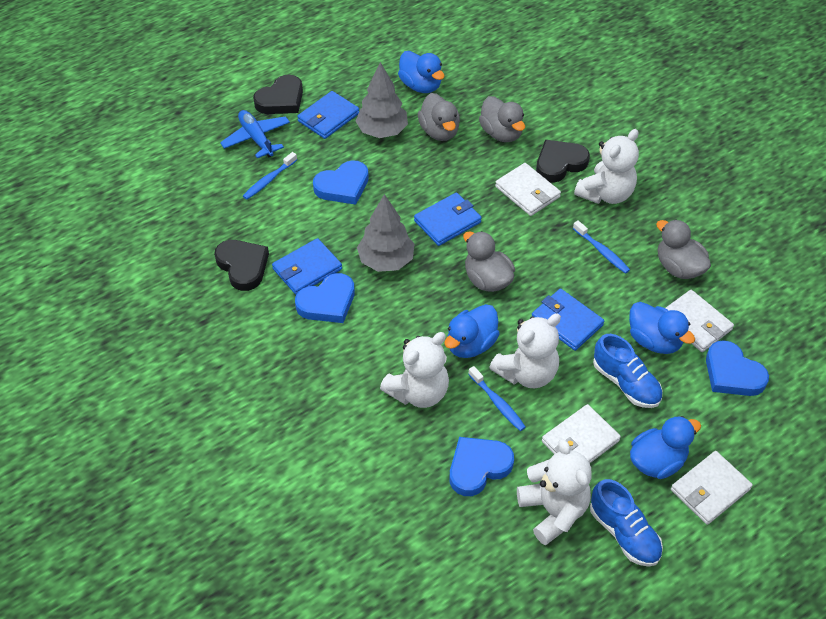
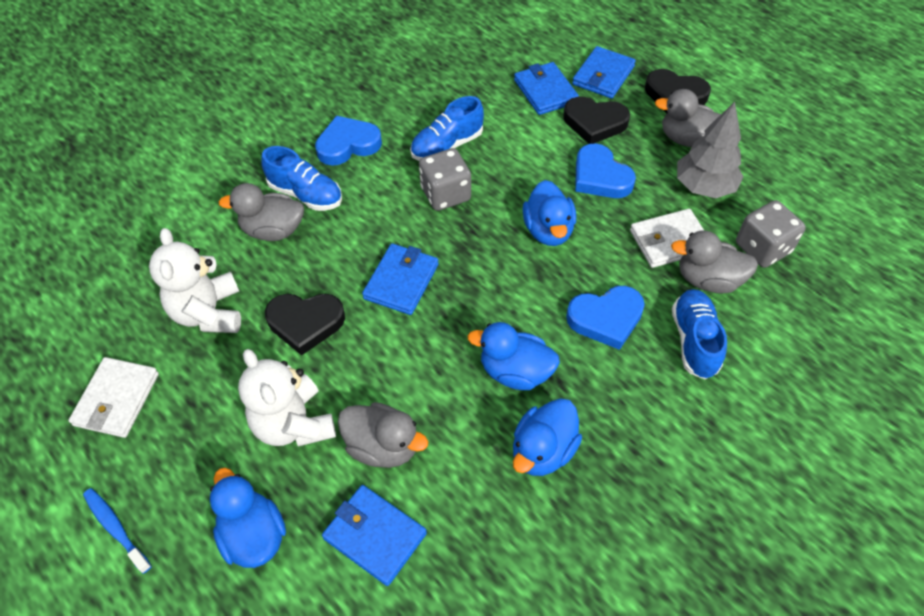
blue heart: [295,273,355,323] [313,160,369,205] [449,437,514,496] [706,340,769,396] = 4 -> [315,116,382,166] [566,286,645,350] [575,144,636,198] = 3
blue plane: [220,110,290,158] = 1 -> none = 0
blue shoe: [590,479,663,567] [593,334,663,408] = 2 -> [261,146,342,211] [410,96,484,161] [672,289,727,379] = 3
blue toothbrush: [243,152,297,200] [468,366,526,431] [573,220,630,274] = 3 -> [83,488,152,574] = 1
grey dice: none = 0 -> [419,148,471,211] [736,200,806,268] = 2
grey tree: [356,62,408,138] [357,194,415,272] = 2 -> [677,102,744,198] = 1
white teddy bear: [380,332,449,408] [489,313,561,388] [517,439,592,545] [574,129,639,204] = 4 -> [149,228,241,333] [238,349,336,446] = 2
white wallet: [495,163,561,216] [542,404,621,463] [666,290,734,352] [671,451,753,525] = 4 -> [68,357,159,438] [630,209,704,268] = 2

